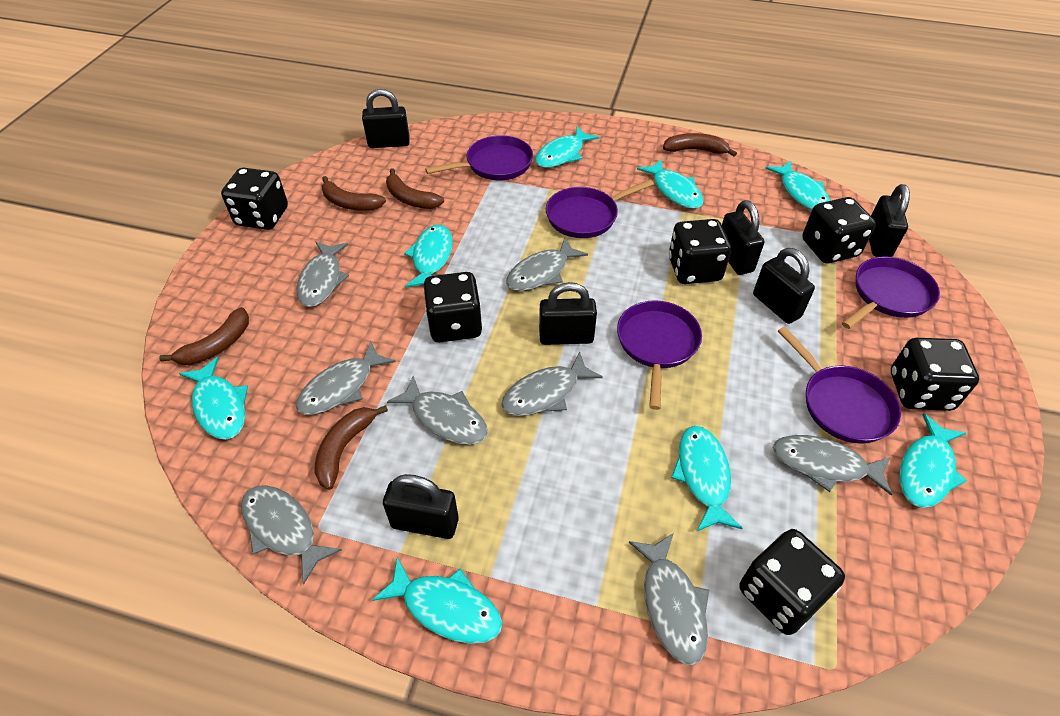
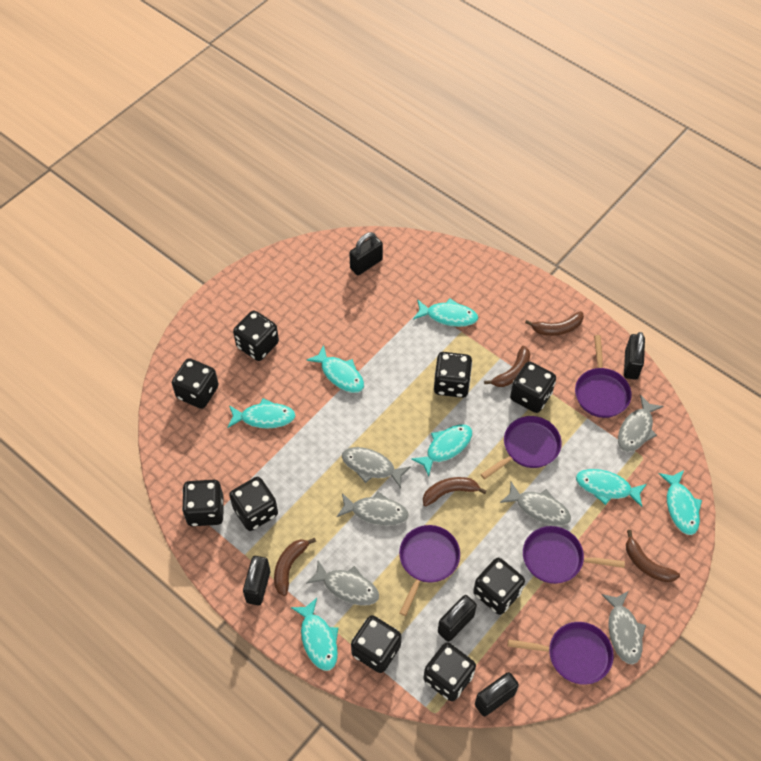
black dice: [221,168,288,230] [424,272,483,342] [669,219,731,284] [739,529,845,635] [802,197,876,263] [891,338,979,411] = 6 -> [172,358,219,409] [182,480,223,526] [229,477,278,531] [233,310,279,361] [351,615,401,673] [424,642,476,701] [434,352,472,398] [473,558,525,615] [510,361,556,413] = 9
black padlock: [362,89,410,148] [383,474,459,539] [539,282,597,345] [722,200,764,275] [753,248,815,324] [869,184,910,257] = 6 -> [243,556,270,605] [349,232,383,275] [438,595,477,642] [475,672,519,716] [624,332,645,380] = 5
grey fish: [241,485,342,584] [296,341,396,415] [297,241,349,307] [387,376,488,445] [501,352,603,416] [506,237,588,291] [629,533,709,665] [773,435,892,495] = 8 -> [306,560,379,606] [337,491,409,526] [342,447,411,488] [500,482,571,526] [601,591,646,665] [618,395,663,452] = 6
turquoise fish: [179,357,248,440] [372,557,502,644] [404,225,453,288] [535,126,599,168] [637,160,704,209] [671,426,743,531] [765,161,830,211] [899,413,967,508] = 8 -> [227,398,296,428] [291,598,338,671] [306,345,364,393] [411,424,472,477] [413,298,478,327] [576,469,647,507] [659,470,702,535] = 7

